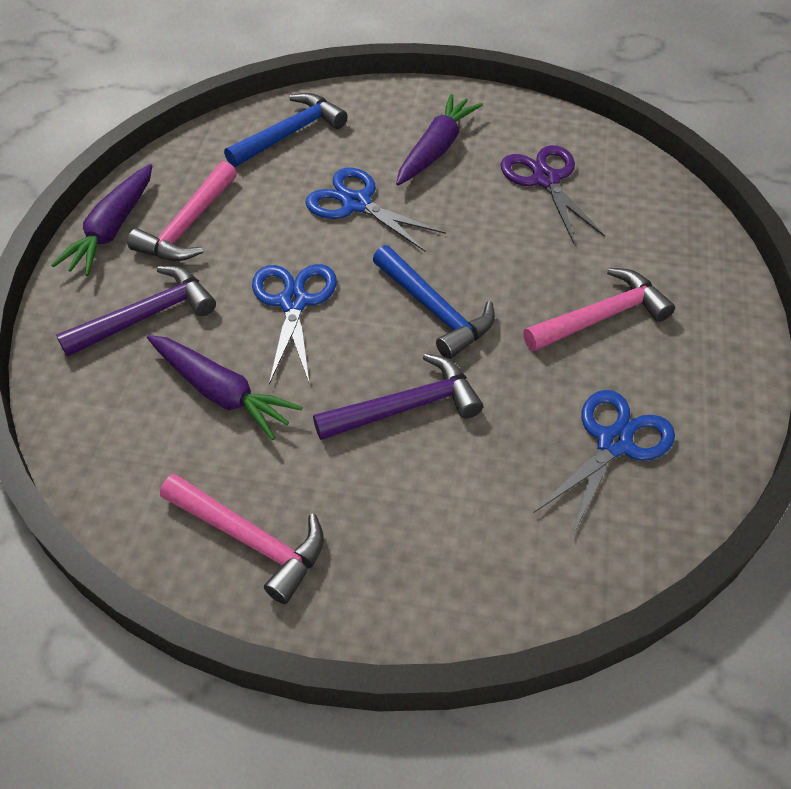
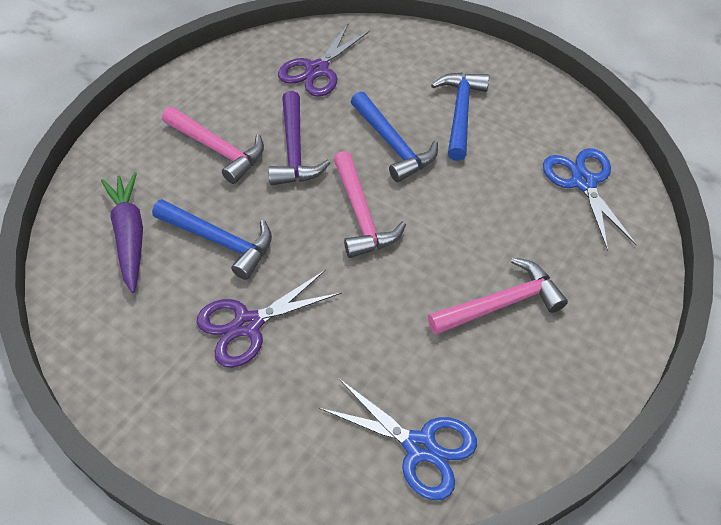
blue hammer: [224,93,348,167] [373,245,495,359] = 2 -> [152,199,272,280] [351,91,438,182] [431,73,489,161] = 3
blue scissors: [252,264,337,385] [306,168,446,251] [534,390,675,538] = 3 -> [319,379,477,500] [543,148,637,251] = 2
purple carrot: [51,164,152,276] [147,335,303,440] [396,94,483,185] = 3 -> [101,172,143,293] = 1
purple hammer: [56,266,216,357] [313,353,483,440] = 2 -> [268,91,330,185] = 1
purple scissors: [501,145,605,244] = 1 -> [197,270,342,368] [278,23,370,97] = 2

